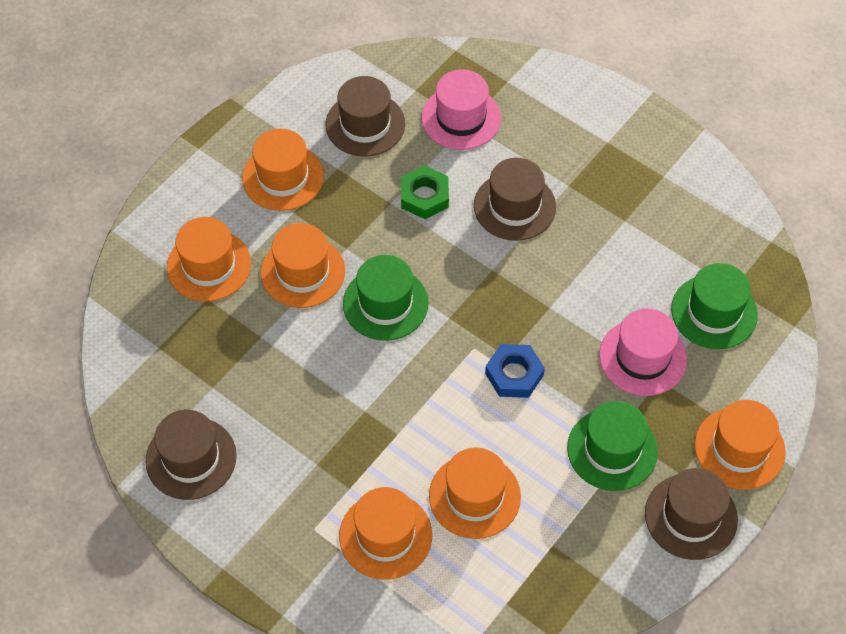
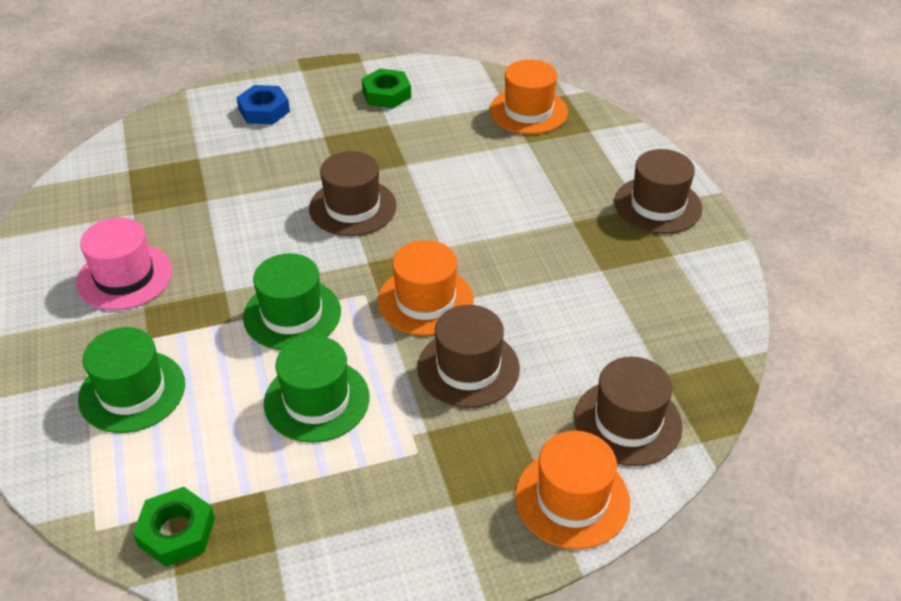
green nut: [401,165,449,219] = 1 -> [133,487,215,567] [362,68,411,108] = 2
orange hat: [167,217,251,301] [242,129,324,211] [261,223,345,308] [339,487,432,580] [429,447,521,539] [695,400,786,490] = 6 -> [378,240,474,336] [490,60,568,134] [515,431,630,549] = 3
pink hat: [422,69,501,150] [599,308,687,396] = 2 -> [76,217,172,310] = 1

